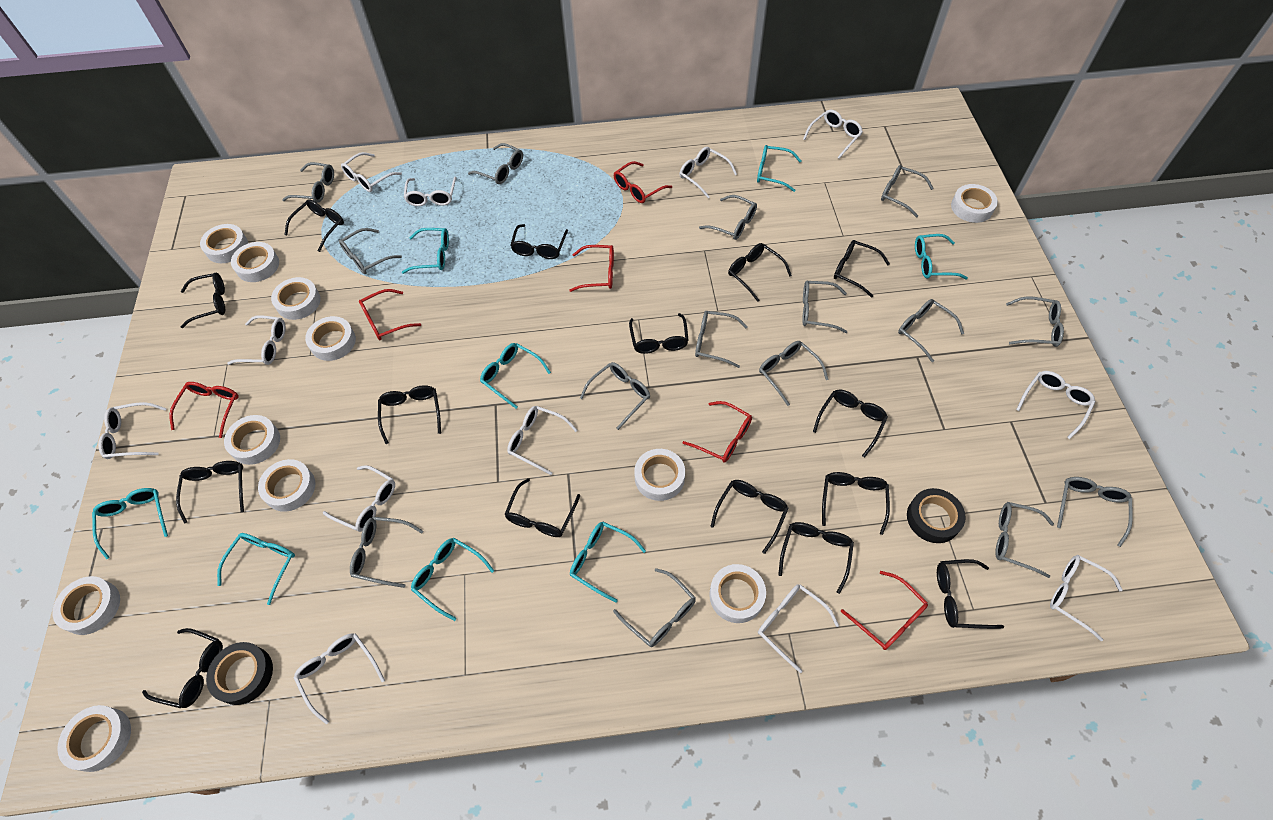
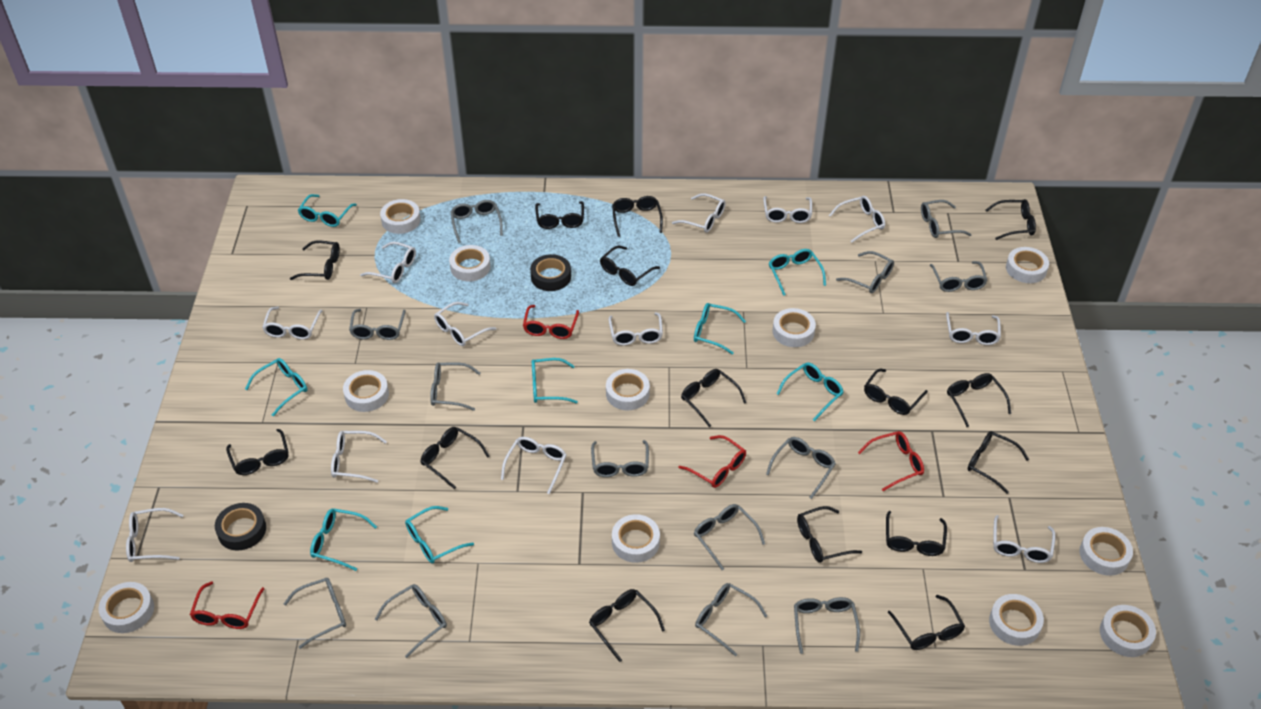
grey glasses: [282,162,334,203] [339,228,402,274] [350,517,423,588] [468,143,523,184] [580,362,650,430] [613,568,696,647] [695,311,748,368] [699,195,757,240] [759,341,829,406] [802,281,847,333] [881,165,934,218] [898,299,964,362] [995,502,1054,578] [1006,296,1064,347] [1057,477,1133,547] = 15 -> [284,578,346,649] [349,309,406,340] [375,584,447,658] [430,362,481,411] [450,200,503,243] [591,440,649,477] [694,504,765,570] [695,583,767,657] [766,437,836,499] [794,597,860,654] [836,251,894,293] [921,200,972,238] [930,261,988,292] = 13
red glasses: [169,382,239,438] [359,289,421,340] [569,245,614,292] [614,161,672,203] [682,401,752,462] [841,571,928,650] = 6 -> [190,581,264,629] [523,305,579,339] [679,435,746,488] [858,431,924,491] = 4

